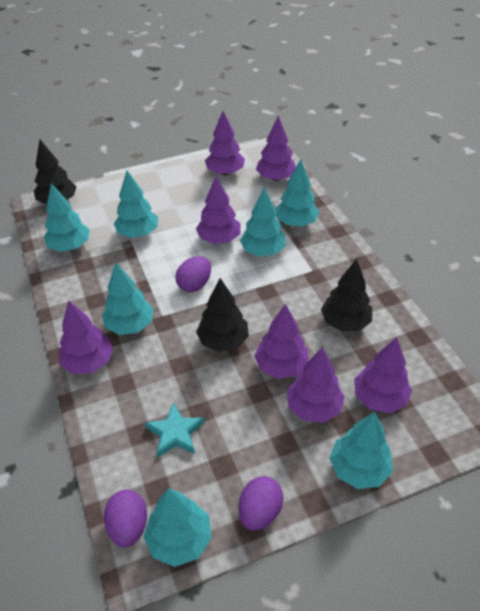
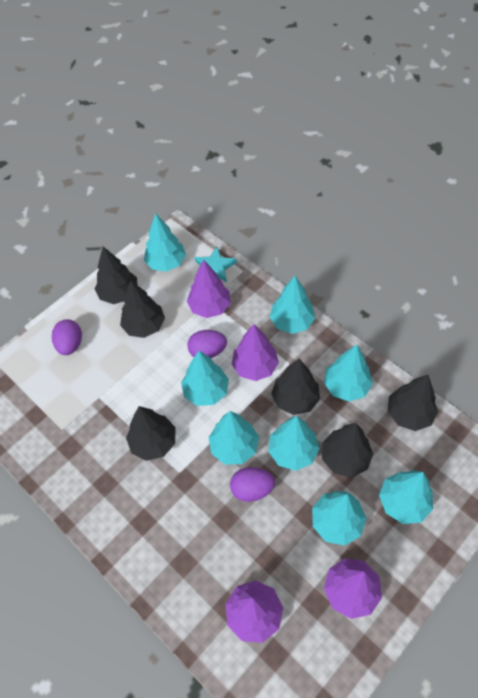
black tree: [34,140,77,205] [196,278,249,352] [321,259,372,331] = 3 -> [95,247,137,304] [120,280,165,338] [126,406,175,461] [271,359,320,415] [322,423,373,478] [388,375,438,431] = 6
purple tree: [59,300,113,374] [196,176,241,244] [205,111,245,175] [254,304,309,379] [256,116,296,181] [287,347,345,423] [354,337,412,413] = 7 -> [187,260,231,318] [226,581,283,643] [232,324,279,381] [324,558,382,619] = 4
turquoise tree: [44,183,90,252] [102,263,154,335] [114,171,158,238] [143,488,212,567] [240,187,286,257] [276,159,319,227] [329,412,393,489] = 7 -> [144,213,186,272] [181,351,229,406] [209,411,259,464] [268,416,320,471] [270,276,315,334] [312,491,366,546] [324,345,373,402] [379,470,433,524] = 8

